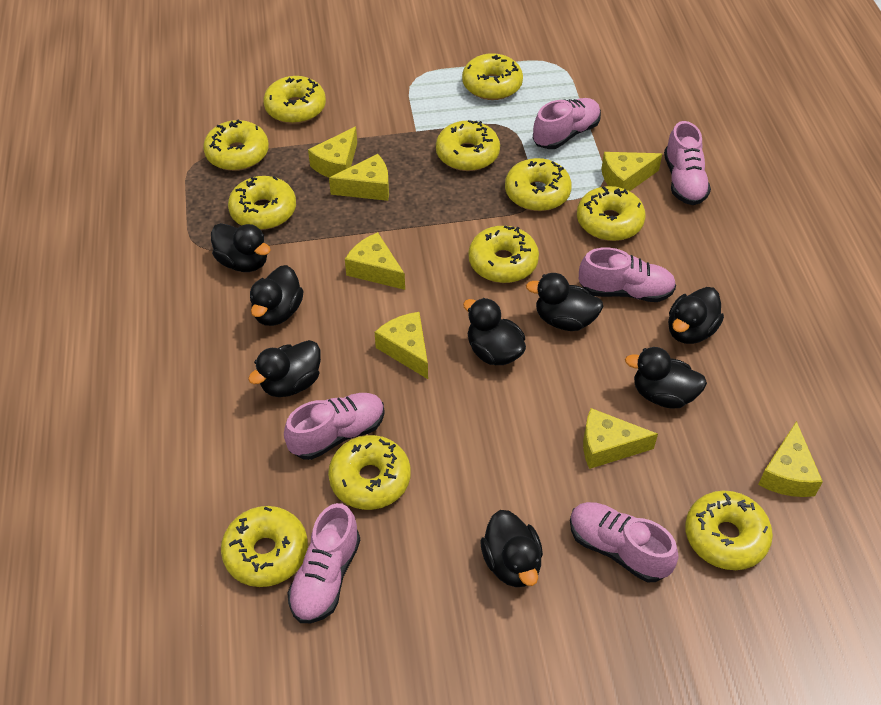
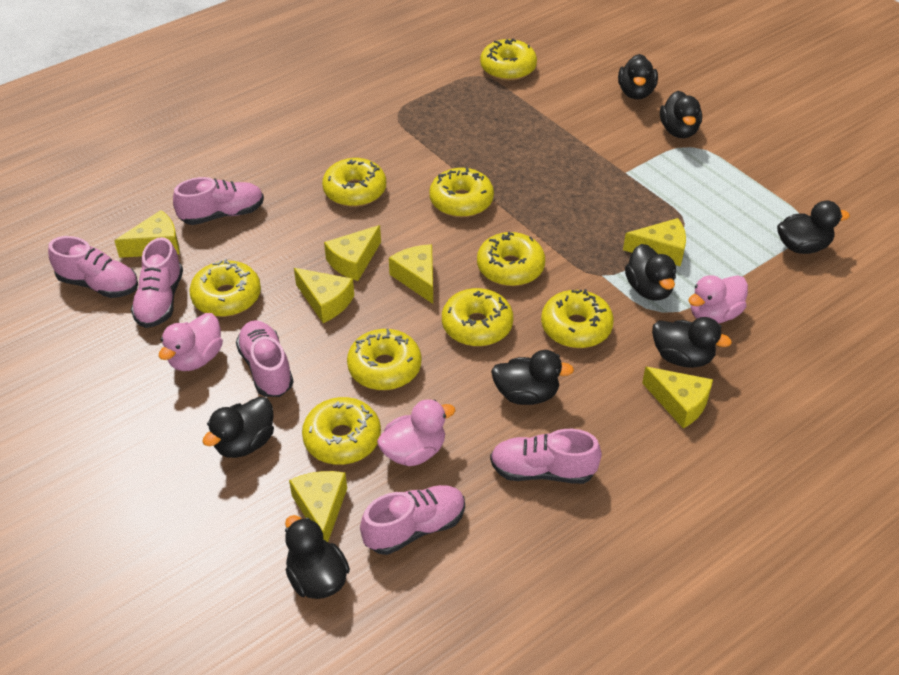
pink duck: none = 0 -> [159,313,223,371] [377,399,455,466] [688,275,748,324] = 3
yellow donut: [203,120,269,171] [221,506,308,587] [228,176,296,230] [263,76,326,124] [328,435,411,510] [436,120,500,171] [462,53,523,100] [468,226,539,283] [505,158,572,211] [577,186,646,241] [685,490,773,570] = 11 -> [189,259,261,317] [302,397,381,465] [322,158,386,207] [347,329,421,390] [429,167,494,217] [442,288,513,346] [477,232,545,286] [480,39,537,81] [541,289,614,348] = 9

